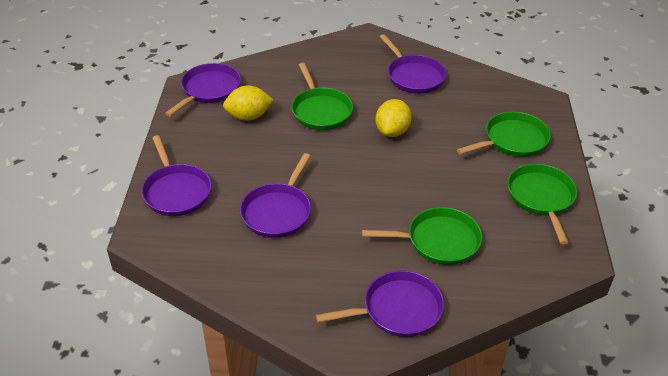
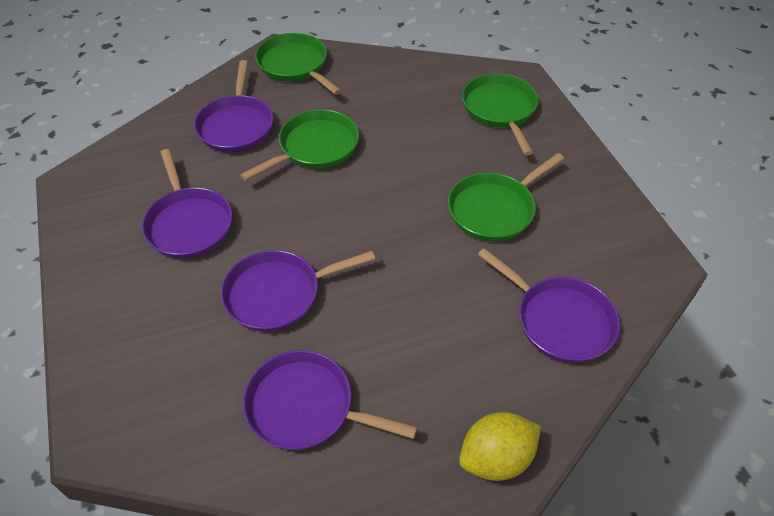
yellow lemon: [223,85,273,121] [376,99,412,137] = 2 -> [459,412,541,481] = 1

